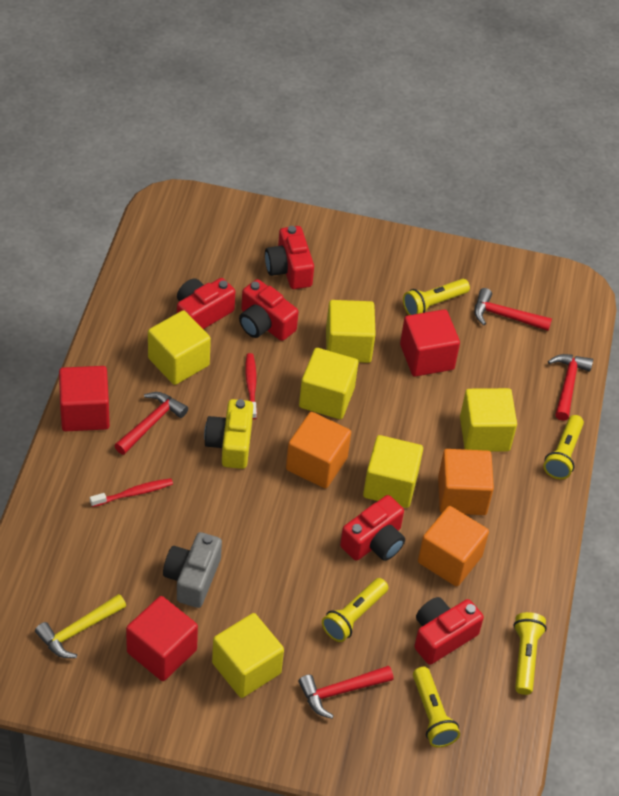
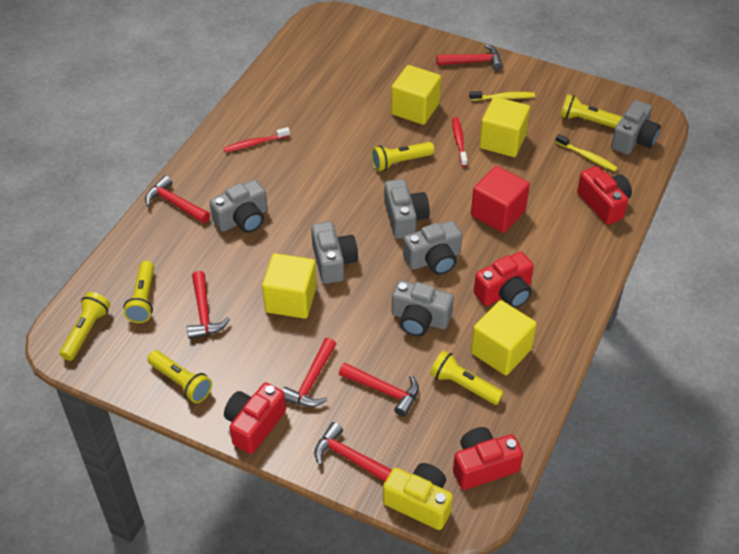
grey camera: [163,532,222,608] = 1 -> [209,179,268,233] [311,221,358,284] [384,179,430,239] [392,280,454,336] [403,221,462,275] [611,100,661,155] = 6
orange cube: [286,412,351,489] [418,506,489,587] [438,449,494,515] = 3 -> none = 0
red camera: [177,278,235,329] [239,279,298,341] [265,226,314,289] [340,495,405,561] [414,597,484,665] = 5 -> [224,383,286,454] [453,427,523,490] [474,252,534,308] [577,166,632,225] = 4
red cube: [59,366,110,431] [126,596,198,681] [400,309,460,377] = 3 -> [471,166,530,233] = 1
red hammer: [114,392,188,455] [298,666,393,719] [474,288,552,331] [548,354,593,421] = 4 -> [145,175,210,223] [187,271,230,339] [282,338,336,407] [314,422,392,482] [339,363,419,417] [436,44,503,71] = 6
yellow cube: [148,310,211,385] [212,613,284,698] [299,348,358,419] [326,300,376,363] [363,435,423,508] [460,388,517,452] = 6 -> [262,253,317,319] [391,65,441,125] [471,300,537,375] [479,97,530,157] = 4
yellow flashlight: [322,578,388,642] [403,279,470,315] [413,667,460,747] [513,612,547,695] [543,415,584,479] = 5 -> [60,292,110,361] [124,261,154,323] [147,350,212,403] [371,142,434,171] [430,350,504,405] [560,94,622,128] = 6
yellow hammer: [35,594,126,658] = 1 -> none = 0
yellow toothbrush: none = 0 -> [469,91,535,101] [555,134,618,171] = 2

